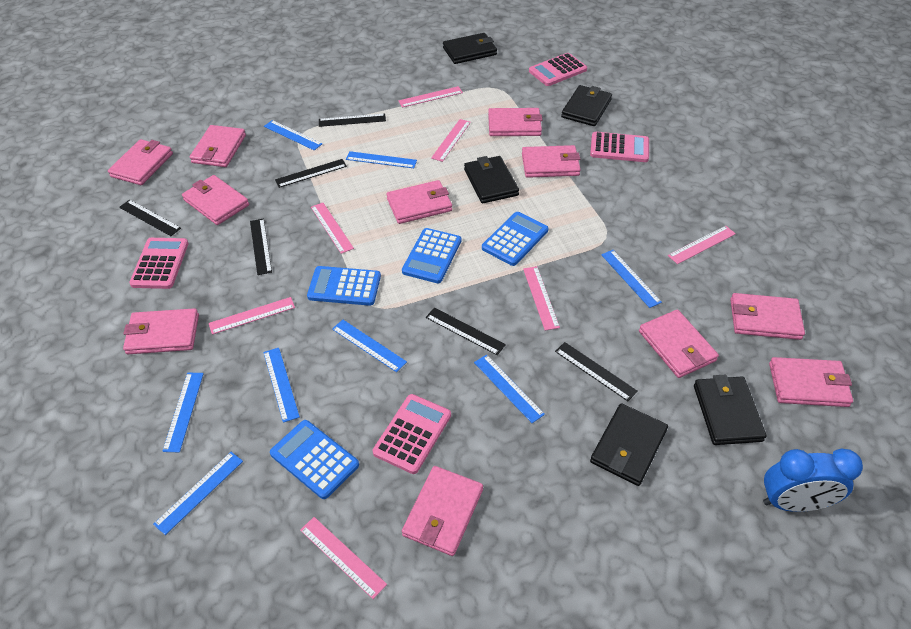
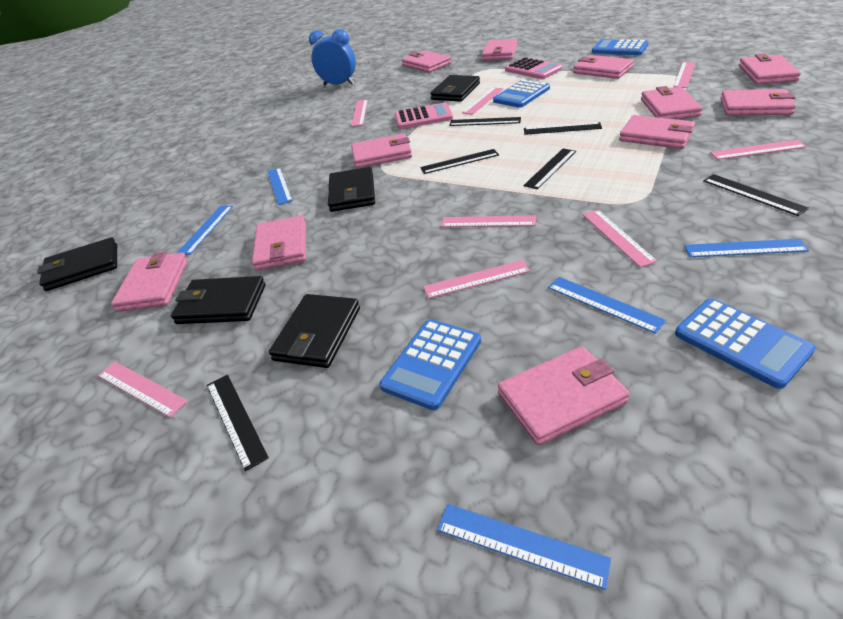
blue ruler: [153,452,243,535] [162,373,204,453] [263,348,300,423] [264,120,322,150] [332,320,407,372] [346,151,417,168] [474,354,545,423] [601,250,662,308] = 8 -> [177,206,233,255] [267,168,293,205] [437,504,611,590] [548,277,666,334] [684,239,809,257] = 5
pink calculator: [129,238,189,289] [373,394,451,474] [529,53,587,86] [590,132,649,162] = 4 -> [395,103,453,129] [505,57,562,79] = 2
pink ruler: [209,297,295,335] [300,517,387,599] [311,203,354,254] [398,86,463,108] [431,119,471,162] [523,266,560,330] [668,226,736,264] = 7 -> [98,362,188,417] [351,99,368,127] [423,260,530,299] [441,215,536,227] [462,87,503,115] [583,210,658,268] [673,62,696,88] [710,140,807,160] = 8

